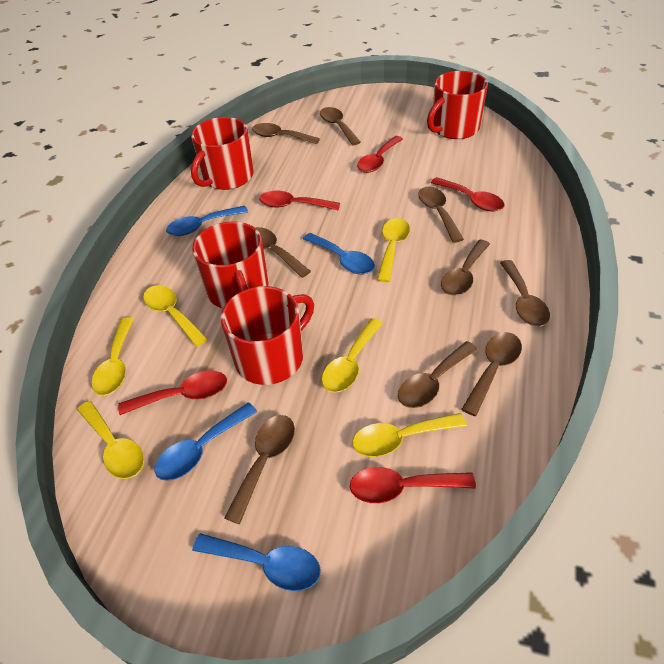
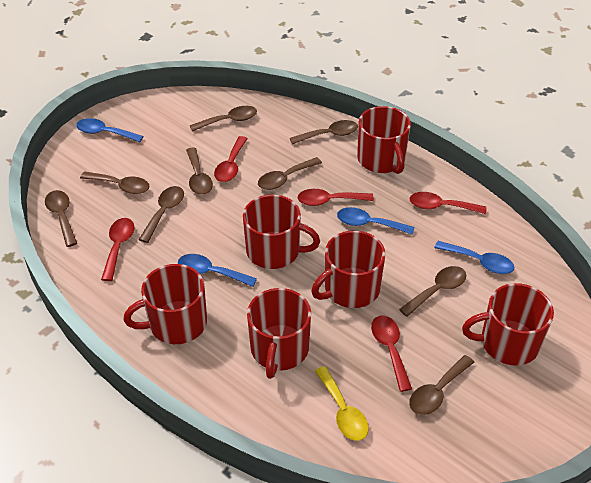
red mug: [191,117,254,190] [192,221,268,308] [221,286,314,385] [427,71,488,139] = 4 -> [123,264,207,344] [243,194,320,269] [247,288,311,379] [311,231,386,308] [357,106,411,174] [462,283,554,365] = 6
yellow spoon: [77,401,144,479] [91,317,134,396] [143,285,207,347] [322,318,383,393] [352,413,467,457] [377,218,410,282] = 6 -> [315,366,369,441] = 1

